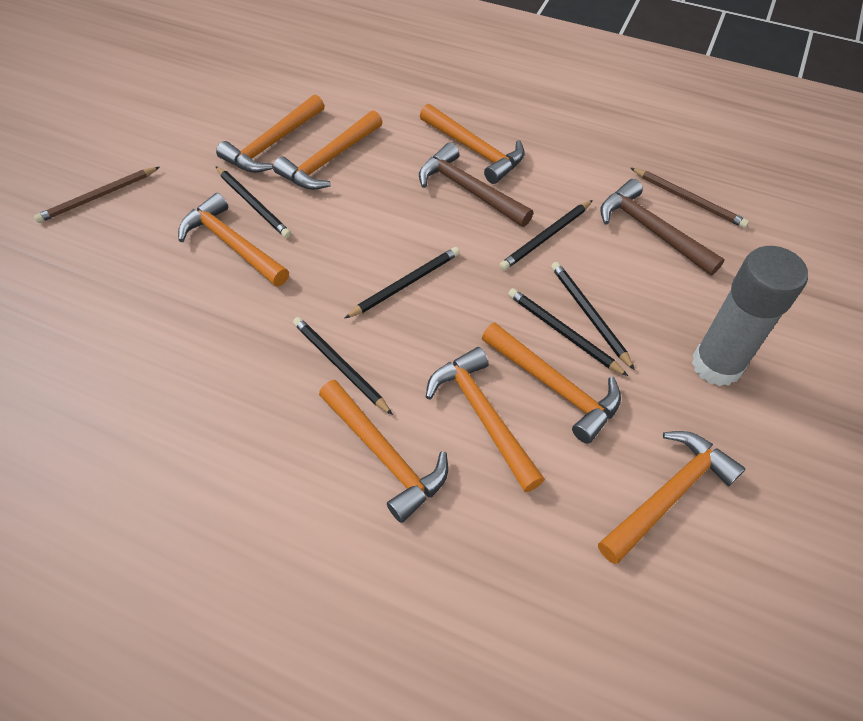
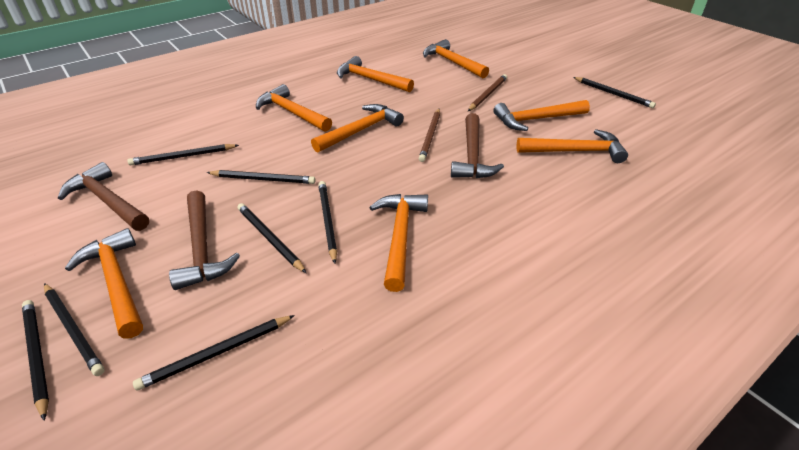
black pencil: [216,166,291,238] [293,317,393,415] [344,247,460,319] [500,200,593,270] [508,288,628,376] [551,262,635,370] = 6 -> [22,300,49,421] [44,283,105,376] [127,144,239,165] [133,315,295,391] [207,170,316,184] [237,203,306,273] [318,181,337,264] [573,77,656,108] = 8
brown hammer: [419,142,533,227] [600,179,725,276] = 2 -> [58,162,149,231] [169,190,240,290] [451,113,504,178] = 3
grey glue stick: [692,246,808,386] = 1 -> none = 0

